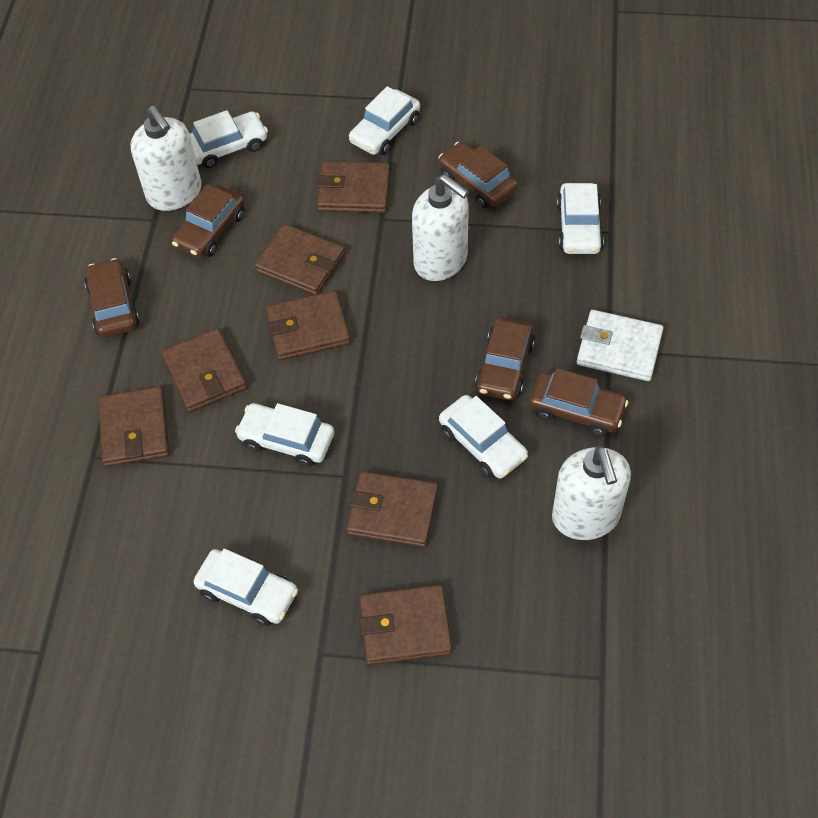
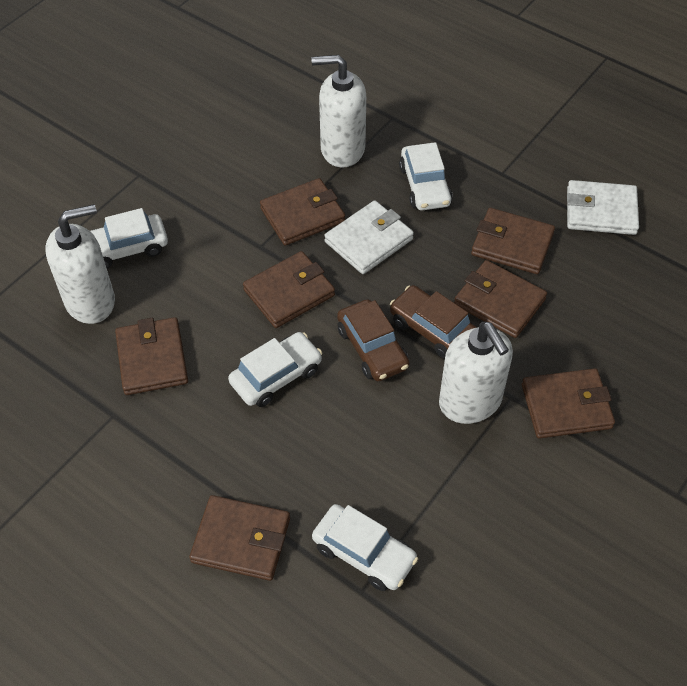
brown car: [84,258,140,338] [172,184,245,258] [438,142,518,208] [475,317,535,400] [529,368,628,436] = 5 -> [337,299,409,381] [390,285,477,359] = 2
white car: [190,110,268,168] [194,548,298,626] [235,403,334,467] [349,86,420,155] [439,395,528,479] [557,183,604,254] = 6 -> [90,208,168,269] [228,332,322,407] [312,504,418,591] [399,142,453,210] = 4
white wallet: [577,310,664,381] = 1 -> [324,200,414,274] [567,180,639,235] = 2

